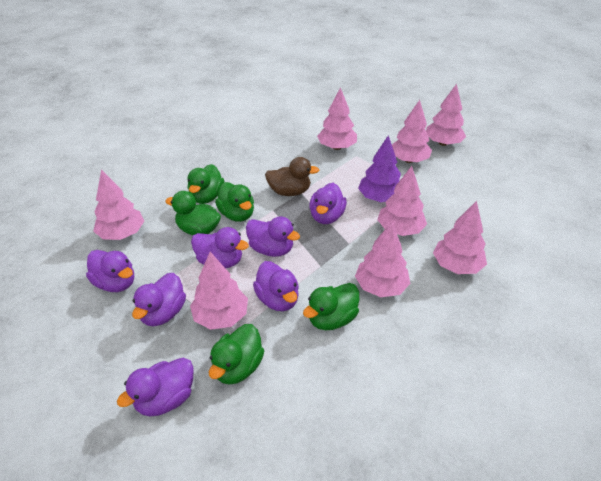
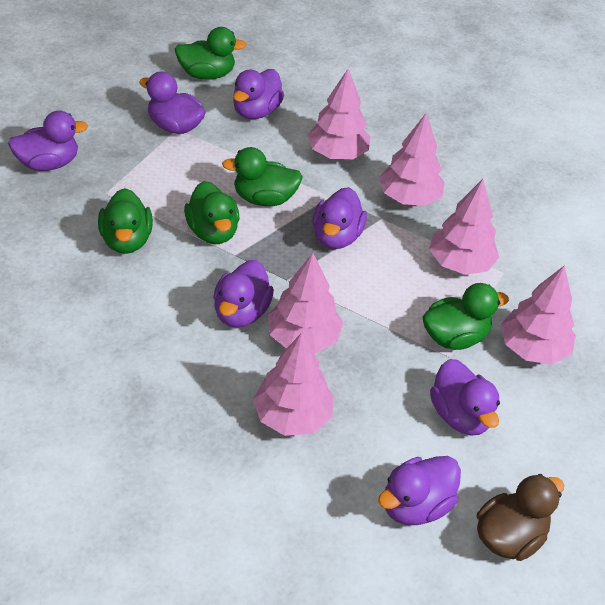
pink tree: [93,170,144,240] [190,252,248,330] [317,87,357,150] [355,222,410,297] [378,166,427,236] [392,100,432,163] [426,84,466,146] [433,201,487,274] = 8 -> [253,333,333,436] [268,253,343,353] [307,69,371,159] [379,113,445,206] [429,179,499,275] [501,265,576,365] = 6
purple tree: [358,135,401,202] = 1 -> none = 0

